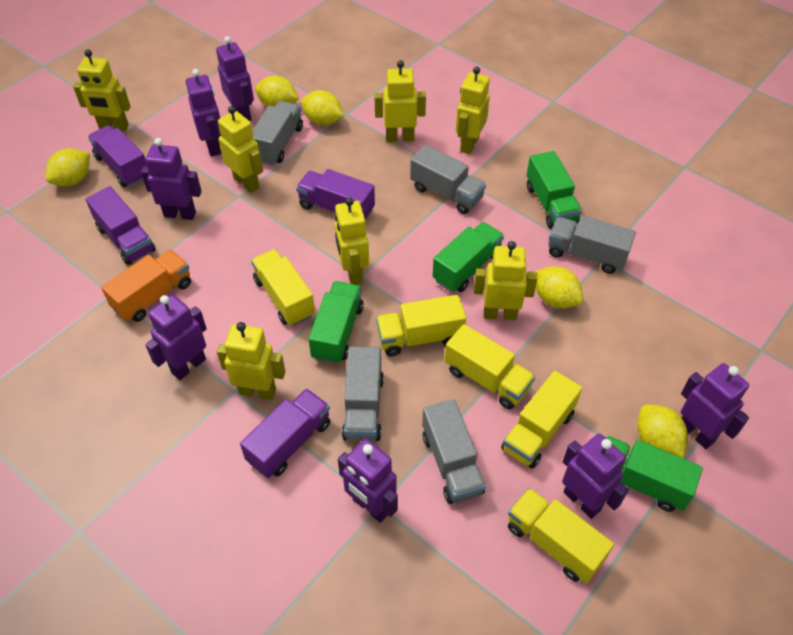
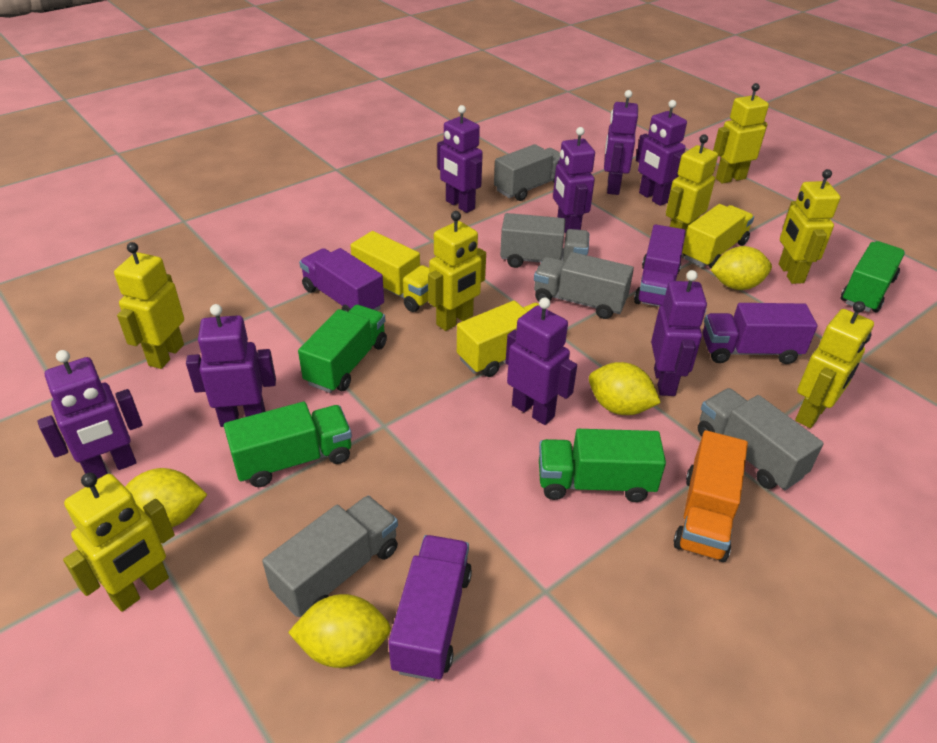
purple robot: [141,138,202,220] [145,295,207,380] [186,69,221,157] [216,36,254,121] [338,439,398,523] [562,434,629,519] [681,363,749,449] = 7 -> [38,350,142,479] [186,304,276,427] [437,105,483,213] [505,297,577,425] [553,127,595,233] [604,90,638,195] [636,100,687,206] [651,270,707,396] = 8
yellow lemon: [45,148,90,187] [255,76,299,107] [301,90,344,125] [535,266,583,309] [637,404,688,458] = 5 -> [125,468,208,527] [288,594,391,668] [589,362,661,415] [711,246,772,290] = 4
yellow truck: [251,249,315,326] [376,295,466,356] [445,324,535,409] [501,371,582,469] [508,488,614,583] = 5 -> [350,231,429,312] [457,301,539,377] [682,204,754,268] = 3

